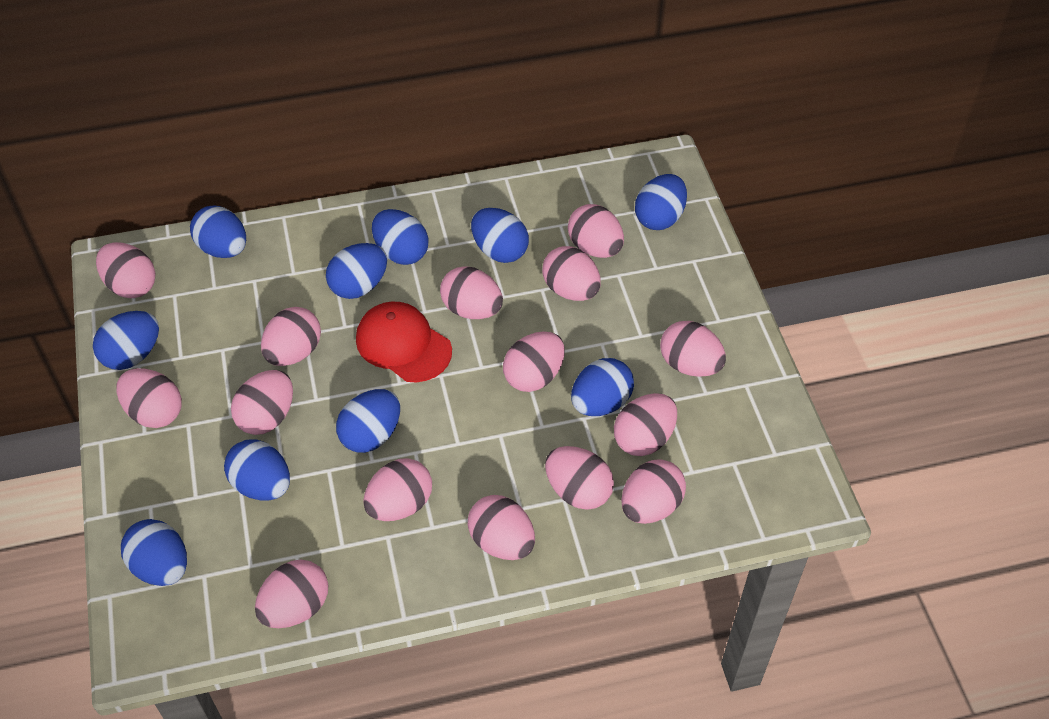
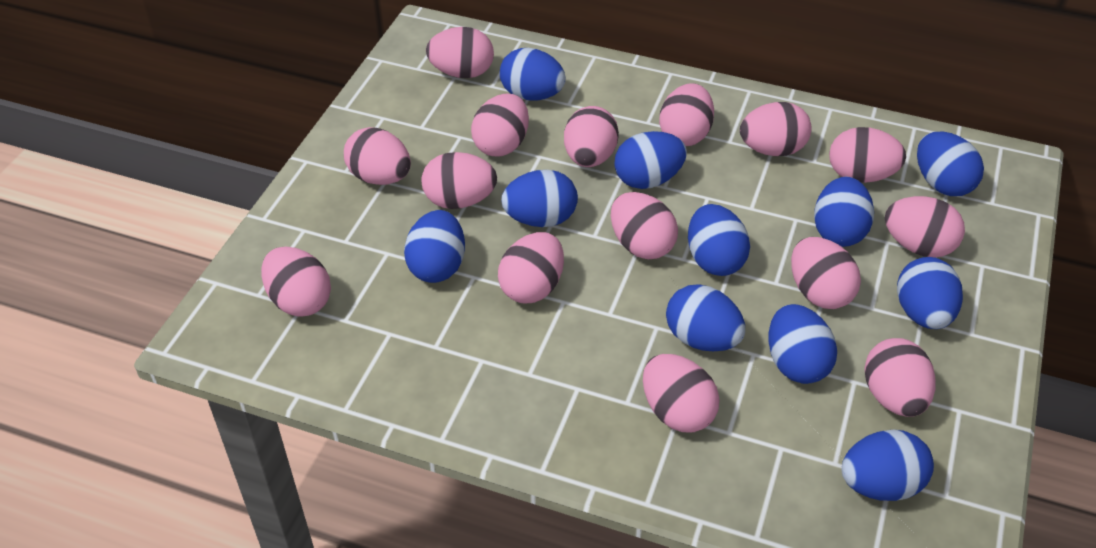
blue egg: [93,311,159,370] [121,519,187,586] [190,206,246,258] [224,439,290,501] [326,243,387,299] [336,389,400,453] [372,209,429,265] [471,208,529,263] [571,358,634,416] [635,174,687,230] = 10 -> [404,210,465,283] [500,48,566,101] [501,170,578,227] [614,131,687,189] [666,284,745,351] [688,204,750,276] [769,304,837,384] [814,177,874,247] [842,430,934,501] [897,257,963,329] [917,132,984,196] = 11
red cap: [356,302,452,383] = 1 -> none = 0

